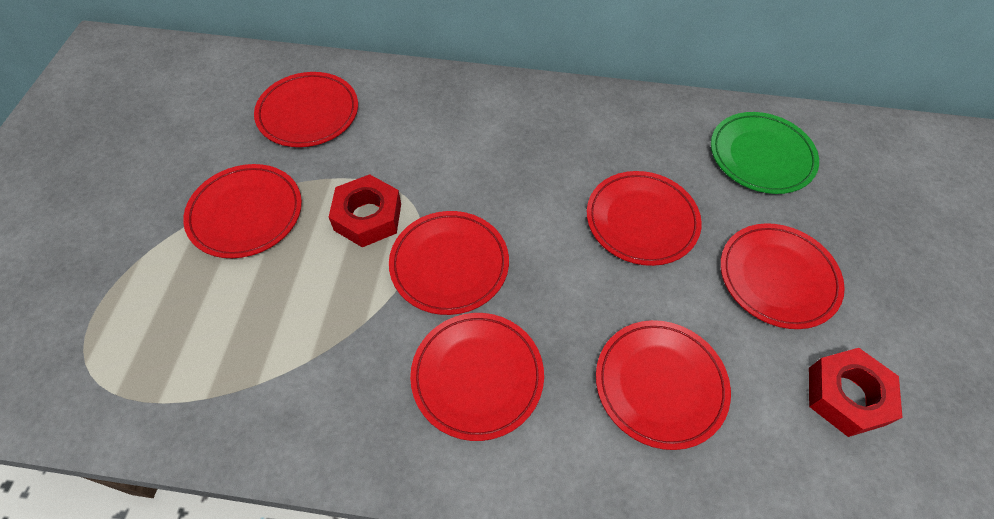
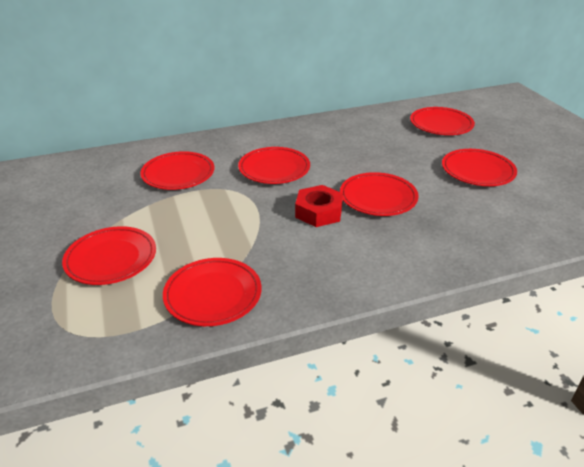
green plate: [711,112,819,194] = 1 -> none = 0
red nut: [329,174,401,247] [809,348,903,437] = 2 -> [295,185,343,227] = 1

